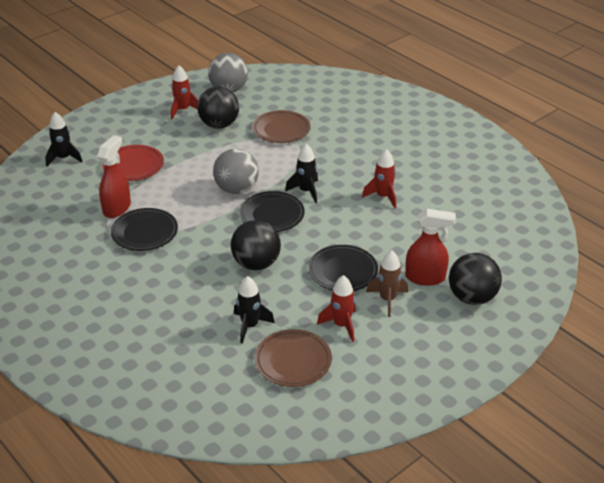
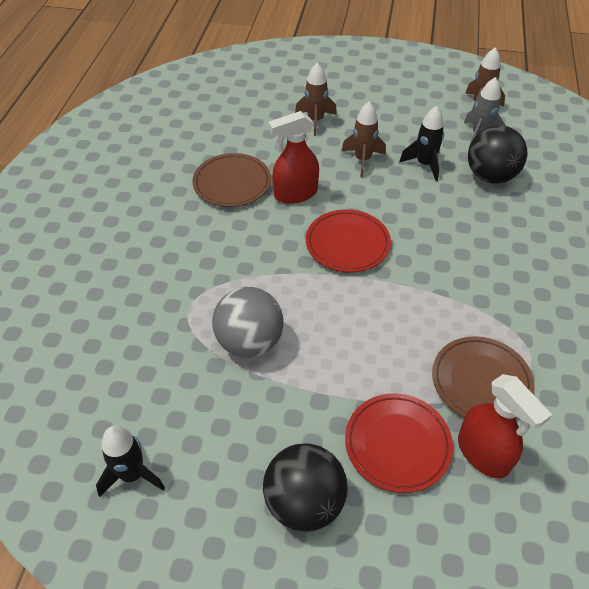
black ball: [197,87,239,129] [231,220,281,270] [449,253,502,305] = 3 -> [263,443,348,532] [468,125,528,184] = 2
black plate: [111,208,178,251] [239,191,305,232] [308,245,378,291] = 3 -> none = 0
black rocket: [45,112,83,167] [234,276,275,344] [285,144,318,203] = 3 -> [96,426,165,497] [399,106,444,181] = 2
brown rocket: [366,250,408,317] = 1 -> [295,62,337,136] [342,102,386,177] [465,47,505,110] = 3
grey ball: [208,53,248,92] [213,149,259,194] = 2 -> [212,287,283,358] = 1
grey rocket: none = 0 -> [464,77,506,144] = 1
red plate: [102,145,164,181] = 1 -> [306,209,391,272] [345,393,453,493] = 2
red rocket: [171,65,199,119] [317,275,356,342] [362,149,396,208] = 3 -> none = 0

